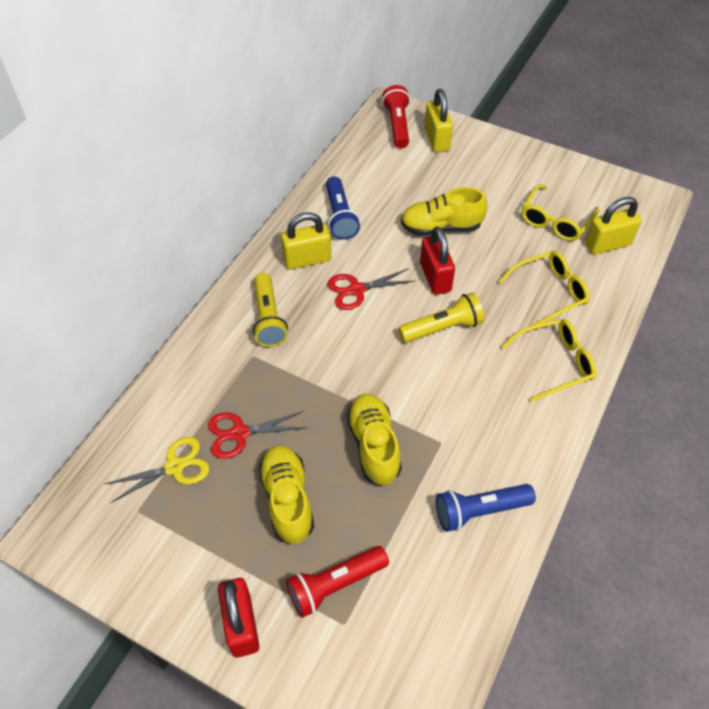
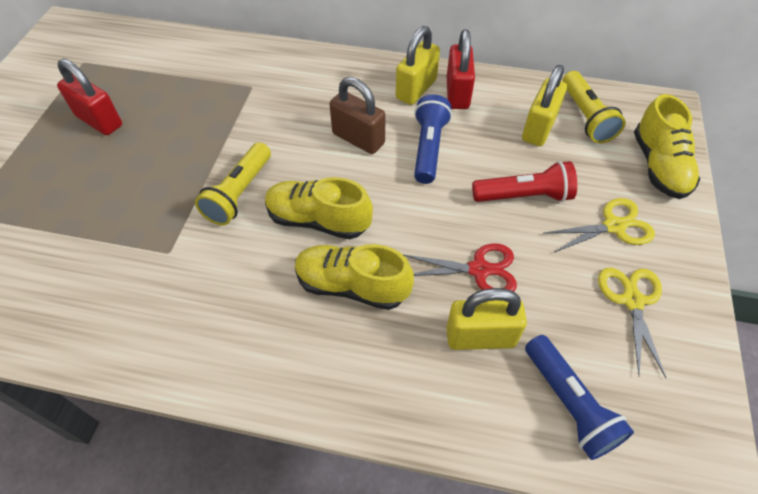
brown padlock: none = 0 -> [330,77,386,154] = 1
red flashlight: [286,546,389,618] [382,85,410,148] = 2 -> [472,161,577,202] = 1
red scissors: [208,411,306,459] [328,268,414,310] = 2 -> [404,243,517,291] = 1
yellow glasses: [498,251,590,326] [501,319,596,402] [521,185,599,241] = 3 -> none = 0
yellow scissors: [105,437,209,503] = 1 -> [542,198,655,253] [598,268,666,378] = 2

